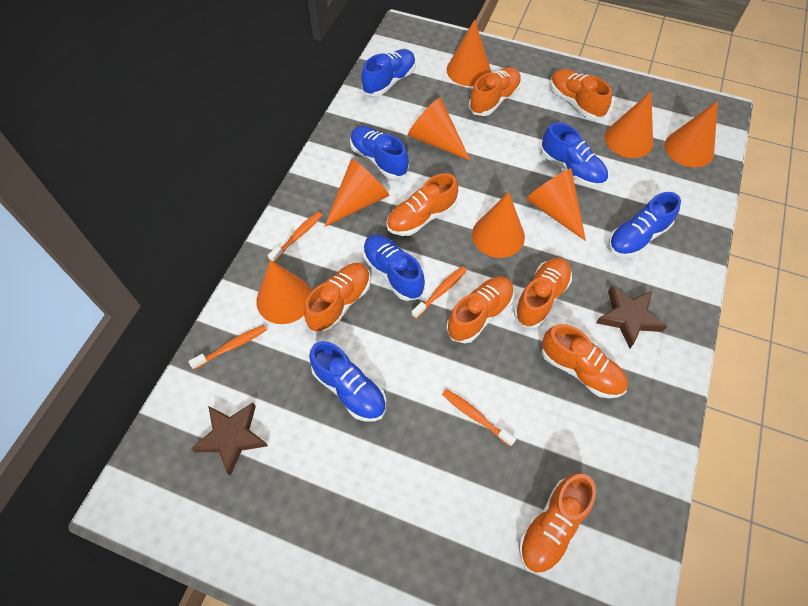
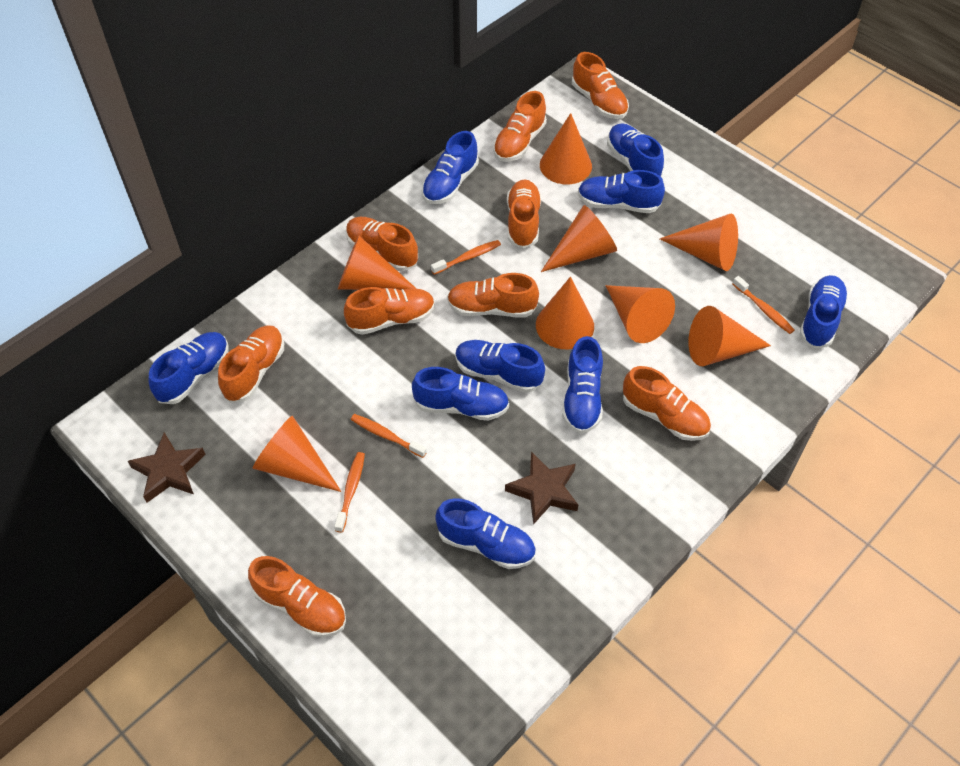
blue shoe: [309,341,386,421] [350,126,409,179] [361,49,416,96] [363,234,425,301] [541,122,608,187] [608,192,681,258] = 6 -> [149,332,228,404] [412,367,509,421] [422,131,479,204] [435,498,536,569] [455,340,545,393] [562,336,603,434] [578,170,665,213] [607,123,664,177] [799,275,848,348] = 9
orange shoe: [304,263,371,333] [386,173,458,236] [447,276,514,344] [469,67,522,116] [514,258,572,328] [519,473,596,573] [542,324,628,398] [550,69,612,120] = 8 -> [218,325,284,403] [248,556,346,637] [344,287,435,335] [346,217,418,271] [447,273,539,317] [493,91,547,162] [507,179,541,248] [572,52,629,119] [623,366,711,441] = 9

